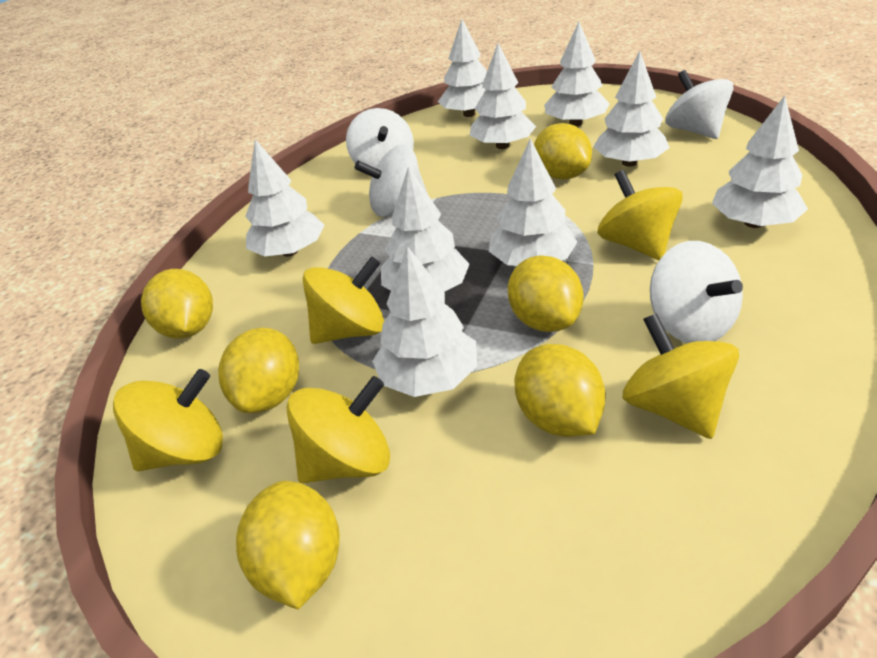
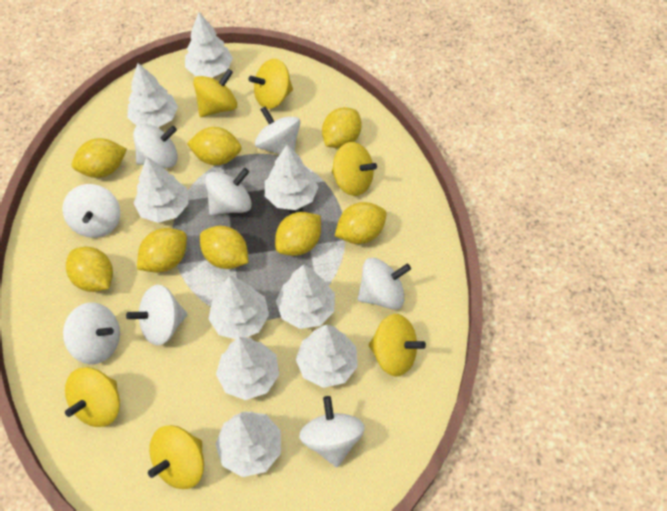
white spinning top: [346,108,414,168] [355,145,428,217] [650,241,743,343] [665,70,734,139] = 4 -> [62,184,120,238] [63,302,120,364] [126,284,188,346] [133,123,178,168] [205,168,252,215] [255,106,301,155] [299,396,365,467] [358,258,411,310] = 8
yellow lemon: [141,269,213,339] [218,328,299,413] [236,481,340,609] [508,255,584,332] [515,344,606,437] [534,123,592,179] = 6 -> [66,247,113,292] [72,138,127,178] [137,228,187,273] [187,127,242,165] [200,226,248,269] [275,212,321,256] [322,107,362,148] [335,202,387,244] = 8
yellow spinning top: [113,369,223,471] [287,376,390,483] [303,256,384,344] [597,170,683,260] [623,313,739,439] = 5 -> [65,367,120,427] [148,425,204,489] [193,69,237,117] [248,59,293,109] [332,142,377,196] [369,314,426,377] = 6

